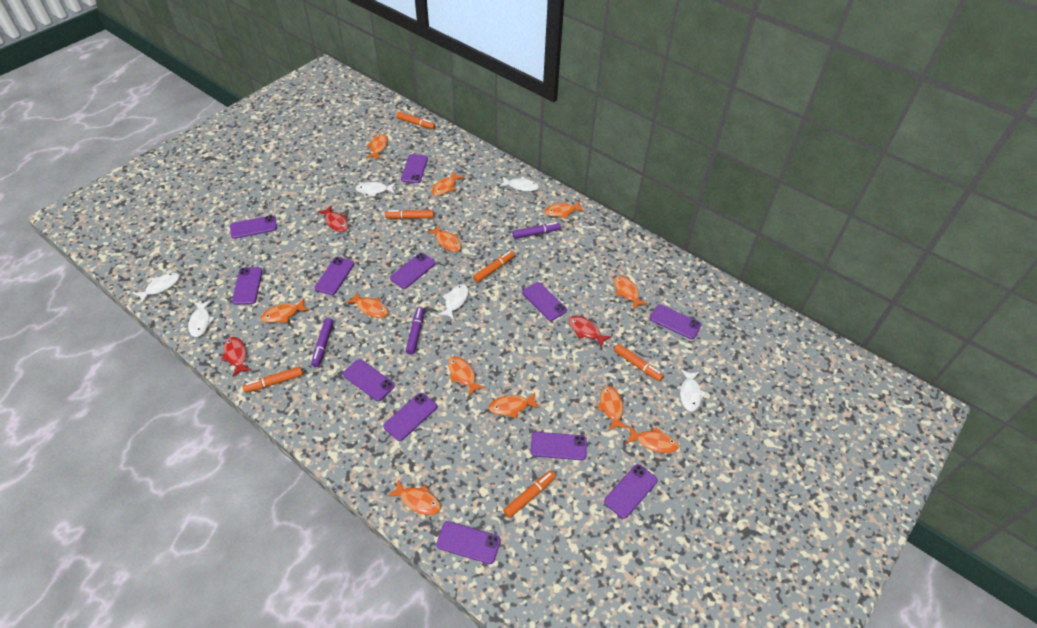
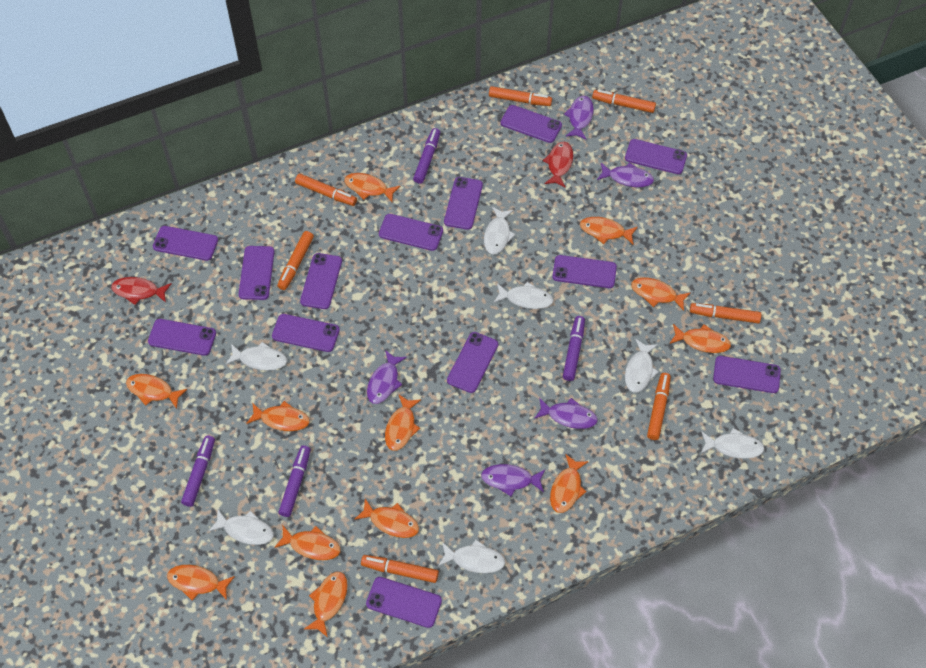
orange marker: [242,367,303,393] [385,210,434,219] [396,112,436,129] [473,251,515,283] [503,471,556,518] [614,344,664,382] = 6 -> [277,231,314,290] [295,174,357,206] [361,555,439,583] [489,86,552,106] [592,90,656,113] [647,373,671,440] [690,303,761,323] = 7
purple fish: none = 0 -> [367,350,407,404] [481,464,545,496] [534,397,598,429] [564,96,594,140] [597,162,654,187] = 5
purple marker: [311,318,334,367] [406,307,424,354] [513,222,561,239] = 3 -> [181,435,215,507] [279,445,311,517] [413,128,440,184] [563,316,585,381] = 4
purple phone: [230,215,277,239] [232,267,263,305] [315,257,354,295] [343,359,395,401] [384,393,437,441] [390,253,436,289] [401,154,428,183] [436,521,501,564] [522,282,567,321] [531,432,587,460] [604,464,658,519] [650,304,701,339] = 12 -> [148,319,216,356] [153,226,218,261] [239,246,275,300] [272,314,340,352] [300,253,342,309] [366,577,442,628] [379,214,443,251] [444,177,483,230] [447,332,498,393] [501,105,562,143] [552,255,617,288] [625,139,687,174] [713,356,781,393] = 13
red fish: [221,337,251,377] [318,206,348,232] [569,316,612,347] = 3 -> [111,277,172,305] [543,142,573,188] = 2
white fish: [133,273,180,304] [188,300,215,337] [356,182,396,197] [438,284,469,320] [499,177,539,192] [680,370,706,412] = 6 -> [208,510,274,545] [226,342,287,371] [438,540,505,573] [484,207,516,254] [493,282,554,309] [625,339,659,393] [701,428,765,459] = 7

